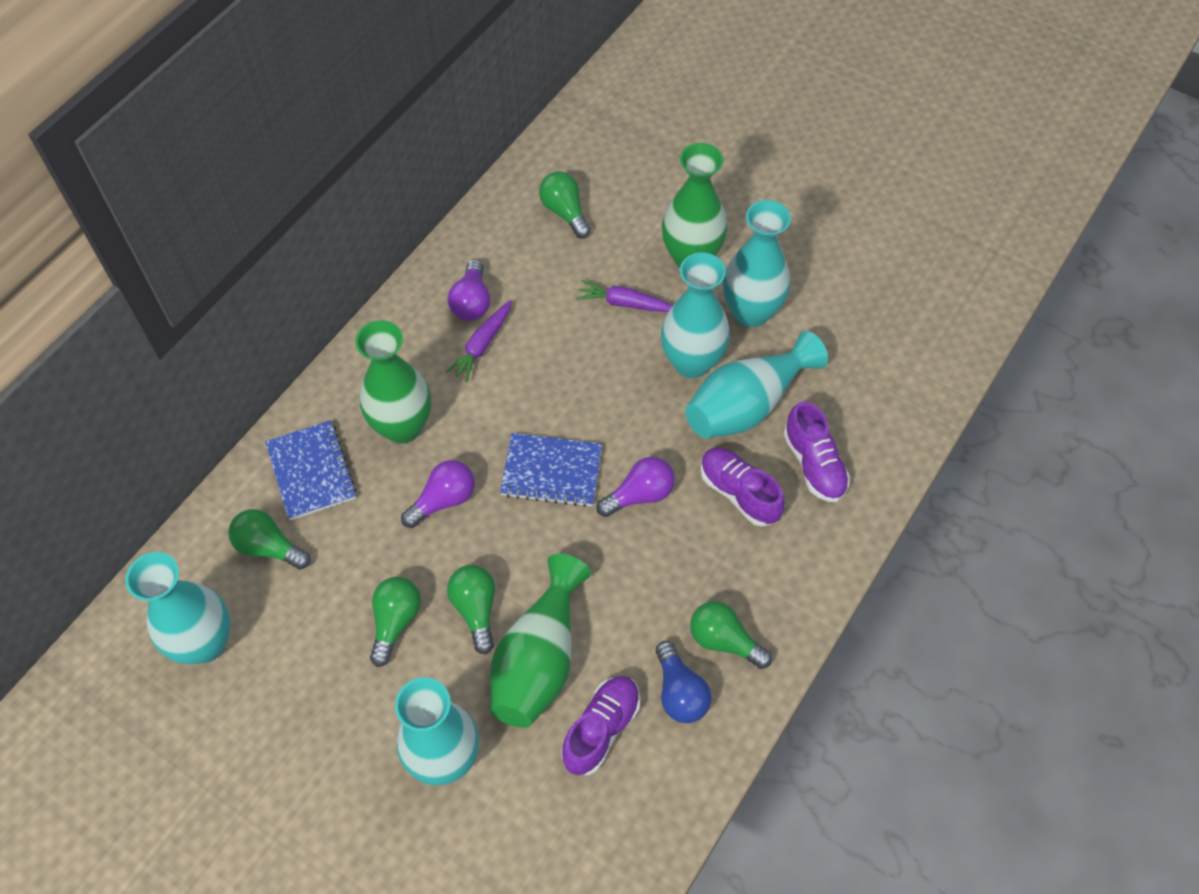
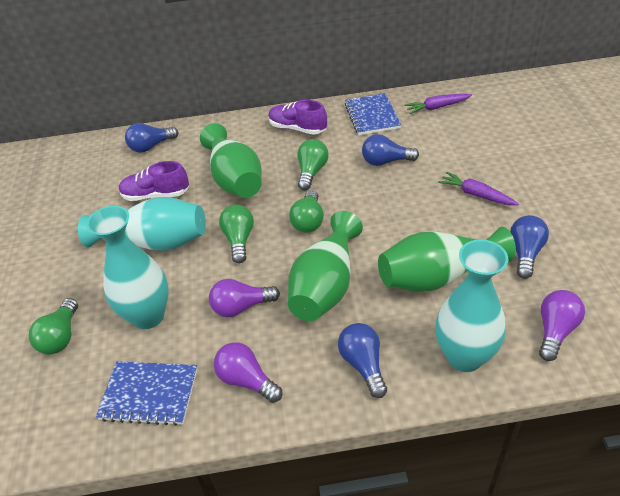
blue light bulb: [656,641,712,723] = 1 -> [125,123,178,153] [338,323,387,398] [362,134,419,166] [510,215,549,279] = 4
green light bulb: [228,509,311,570] [370,577,421,667] [447,565,495,654] [539,171,591,239] [690,601,772,669] = 5 -> [29,298,78,355] [219,204,254,263] [289,190,324,233] [298,139,328,190] = 4
purple shoe: [561,676,640,775] [700,448,785,527] [784,402,850,502] = 3 -> [119,161,189,201] [268,100,327,135] = 2
turquoise vase: [125,552,231,664] [395,677,479,785] [661,252,730,378] [685,331,828,438] [723,200,791,327] = 5 -> [78,197,206,251] [86,206,169,329] [436,239,508,372] = 3

